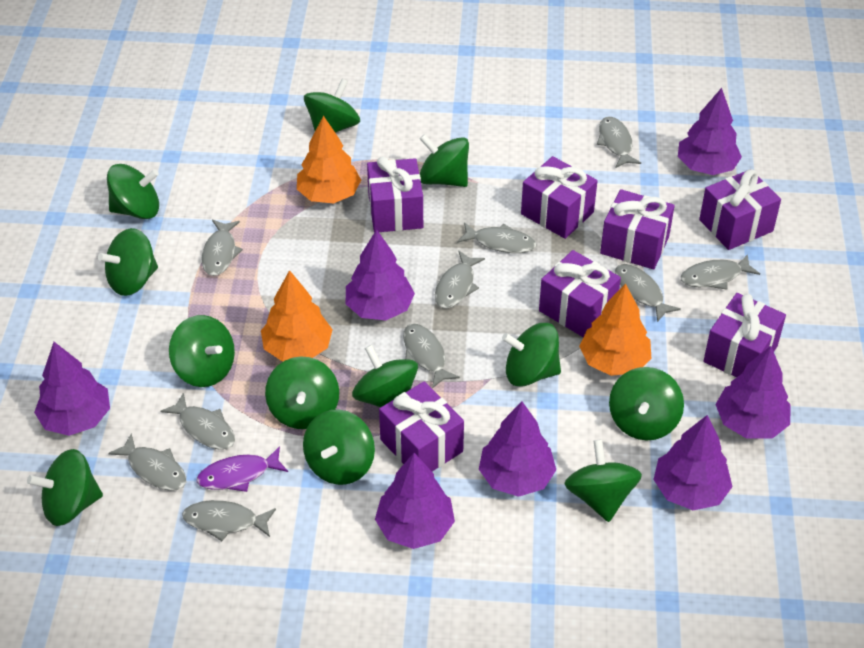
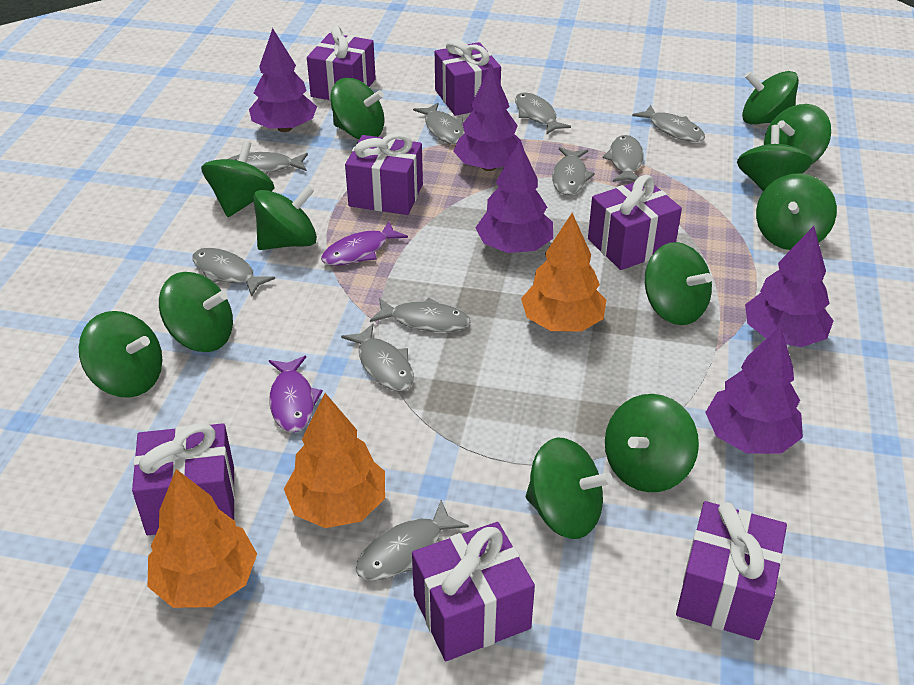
purple fish: [196,446,288,492] = 1 -> [269,356,323,432] [321,221,408,266] = 2
purple tree: [34,342,110,436] [346,229,415,320] [375,453,455,549] [479,401,556,497] [653,415,733,510] [678,88,742,175] [715,346,791,438] = 7 -> [249,28,317,132] [453,64,524,171] [475,140,553,253] [705,325,803,454] [745,226,834,347] = 5

